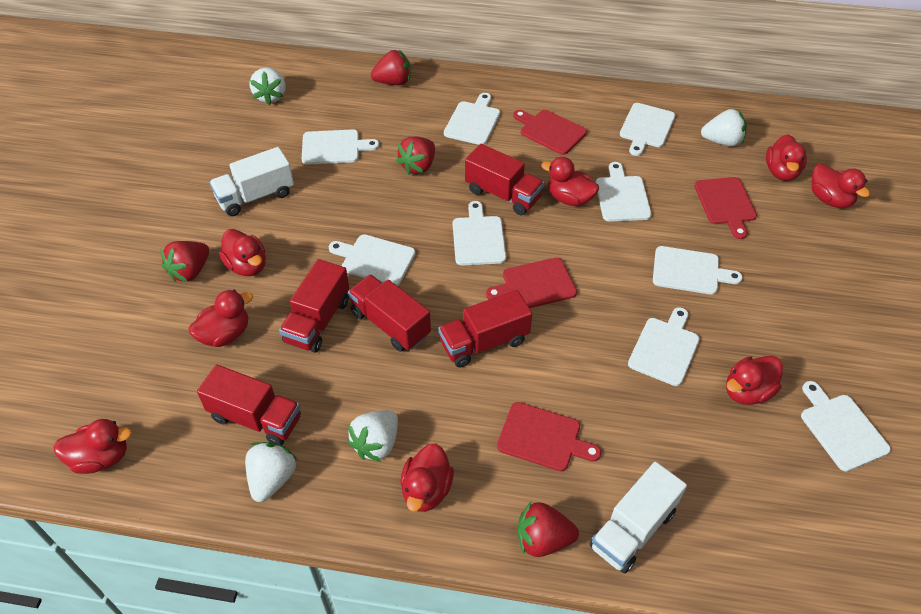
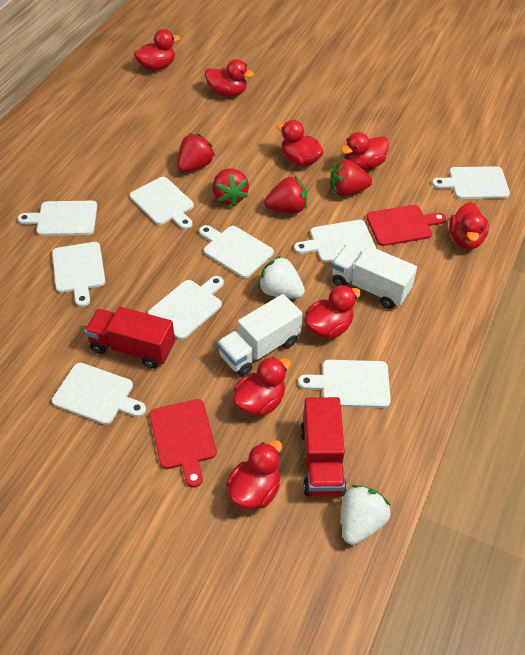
red cutting board: [486,258,577,308] [497,402,601,471] [513,110,587,155] [694,177,757,239] = 4 -> [150,399,217,488] [366,205,446,246] = 2
red truck: [197,365,301,445] [279,259,349,353] [348,274,431,352] [438,290,532,368] [465,144,544,215] = 5 -> [84,307,175,369] [300,397,347,497] = 2
white strawberry: [245,442,298,502] [250,68,286,105] [347,410,398,462] [701,109,747,146] = 4 -> [258,256,305,299] [341,485,390,545] = 2

